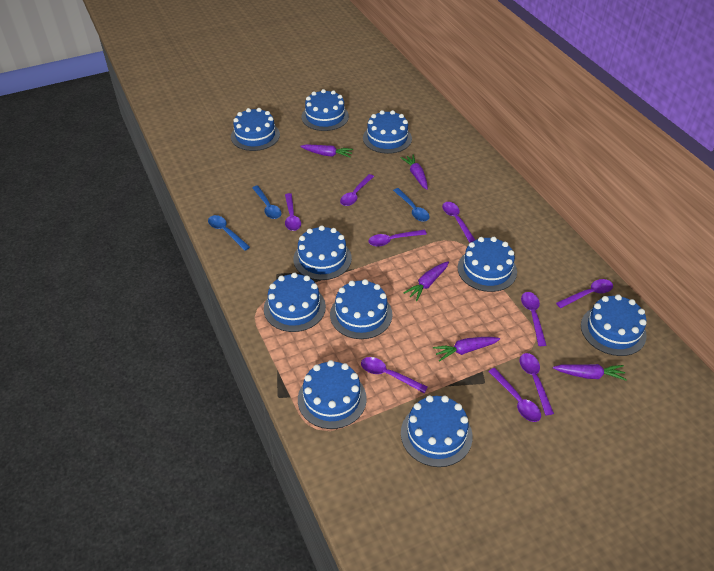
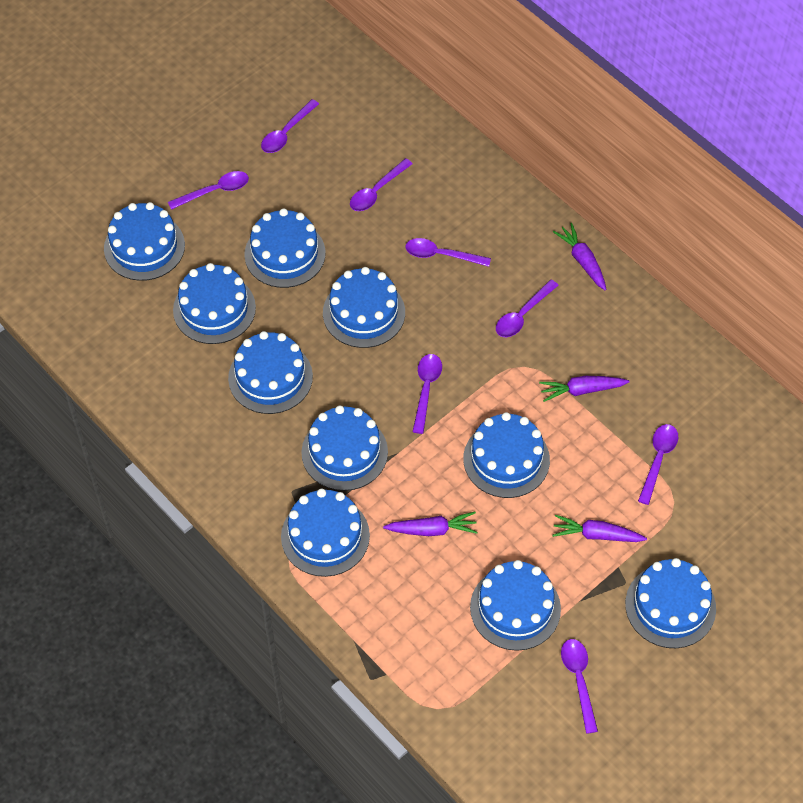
blue spoon: [208,215,250,251] [252,185,281,219] [393,188,430,222] = 3 -> none = 0
purple carrot: [300,145,353,158] [401,154,428,190] [404,261,449,301] [433,337,500,362] [553,364,627,381] = 5 -> [383,512,478,536] [539,376,629,402] [553,223,607,291] [553,515,647,542] = 4
purple spoon: [285,193,301,231] [340,174,374,206] [361,357,428,393] [368,230,427,247] [442,202,475,243] [488,368,541,422] [520,353,554,415] [521,292,546,346] [556,279,613,308] = 9 -> [168,171,249,210] [261,99,319,153] [350,158,412,211] [405,238,491,267] [412,354,442,434] [496,280,559,337] [561,639,598,734] [638,424,678,505] = 8

